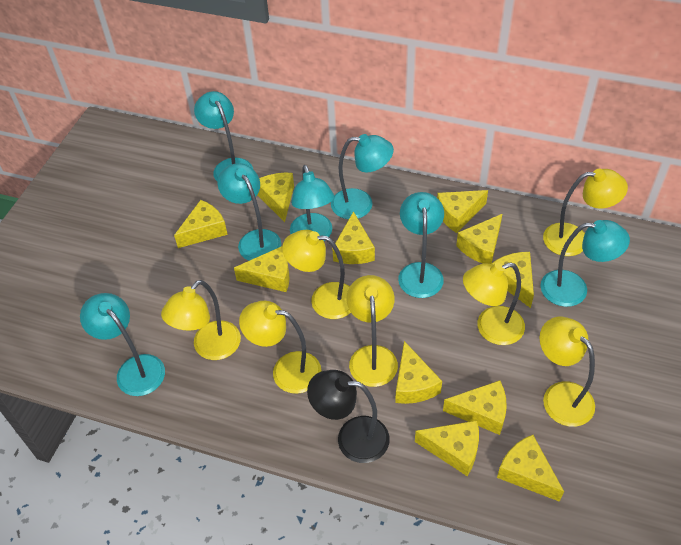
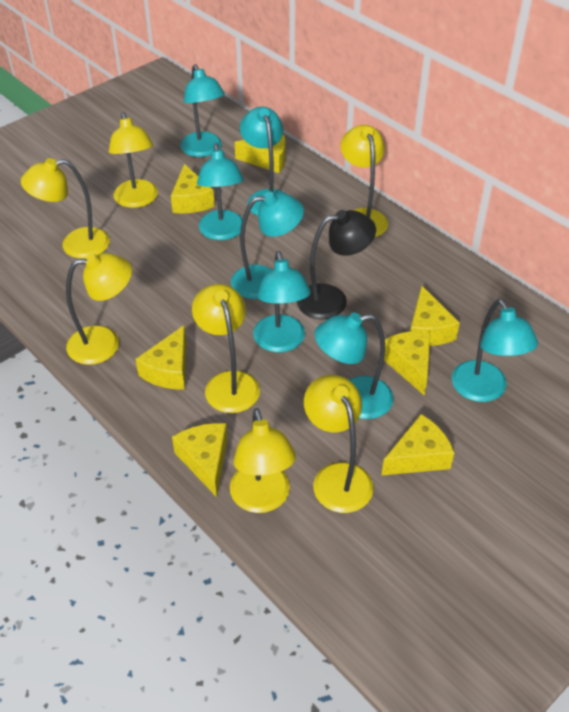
yellow cheese: [174,200,228,248] [234,246,290,292] [257,173,294,222] [332,211,375,264] [395,341,442,404] [415,421,479,476] [437,190,488,233] [443,380,507,435] [456,214,502,264] [491,252,534,308] [497,435,564,502] = 11 -> [135,325,187,390] [171,164,215,214] [172,423,228,497] [235,134,286,173] [381,414,454,476] [384,331,431,396] [410,286,460,346] = 7

